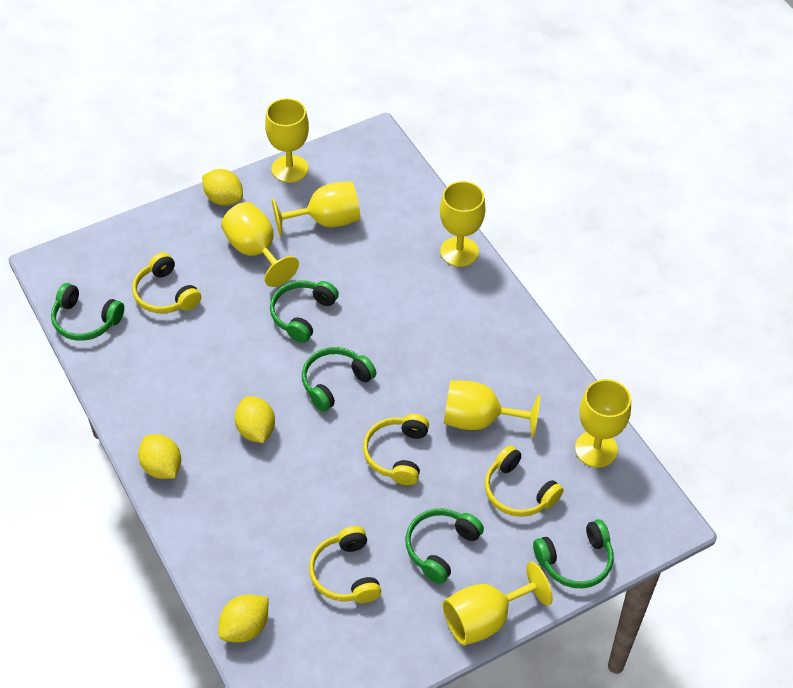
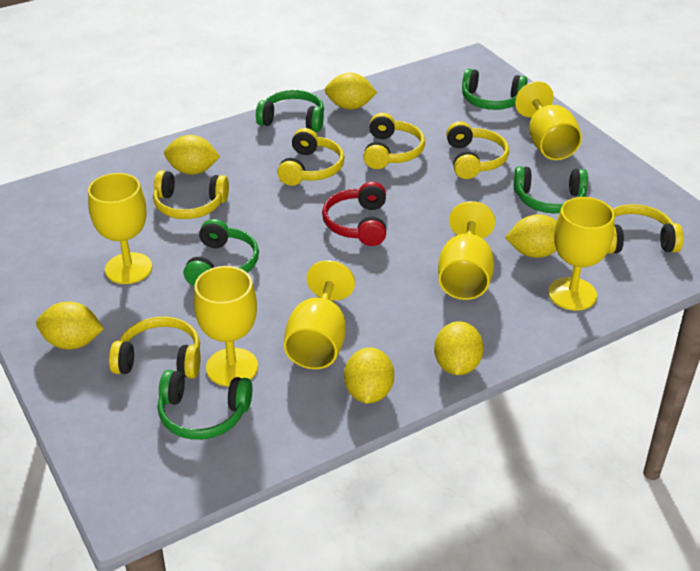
red headphones: none = 0 -> [322,181,386,246] = 1
yellow goblet: [221,202,299,287] [265,98,309,183] [272,181,360,236] [440,181,486,267] [443,562,553,646] [444,380,540,437] [575,379,631,468] = 7 -> [88,173,152,284] [194,266,258,386] [284,260,355,369] [438,201,495,300] [515,81,582,160] [548,197,615,311] = 6
yellow headphones: [132,252,201,313] [309,526,381,603] [363,414,429,485] [485,445,564,517] = 4 -> [109,317,200,378] [153,170,229,219] [277,128,345,186] [363,113,425,169] [446,121,509,179] [608,204,684,254] = 6
yellow lemon: [138,434,181,479] [202,169,243,206] [218,594,268,643] [234,396,275,443] = 4 -> [36,302,104,350] [164,135,220,175] [325,73,377,110] [344,347,394,404] [434,321,484,375] [505,214,557,258] = 6

